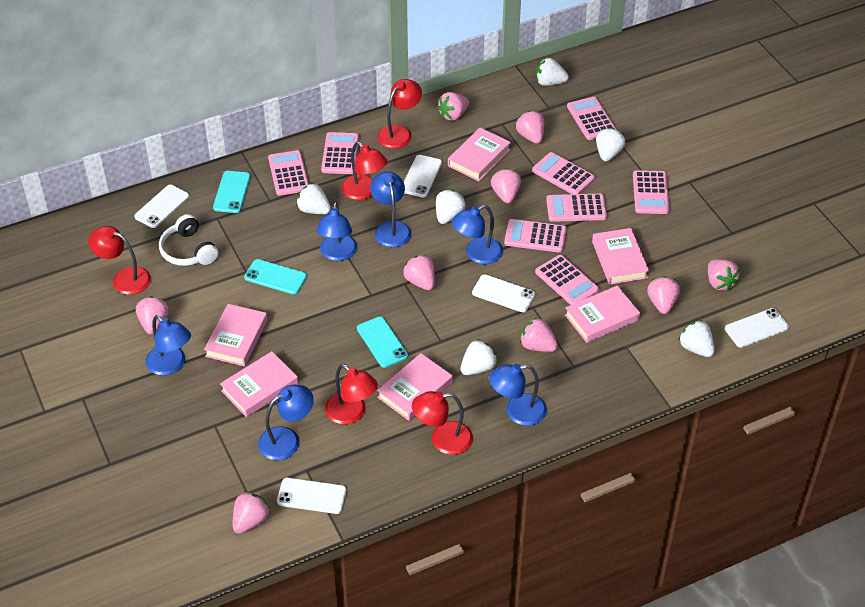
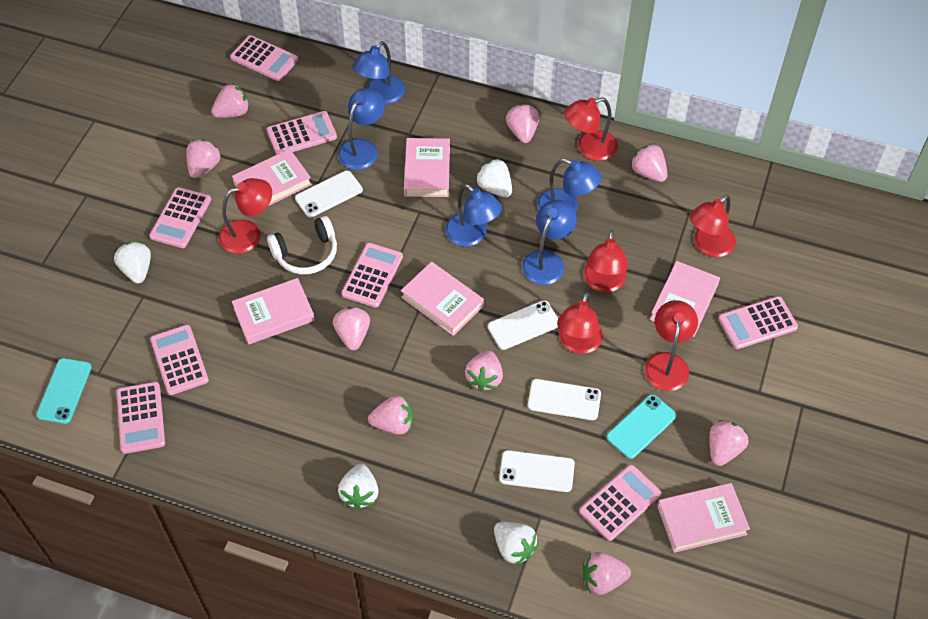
blue lamp: [146,315,191,376] [258,385,314,460] [316,202,357,261] [370,172,411,248] [451,205,503,264] [489,364,547,426] = 6 -> [338,88,385,170] [353,41,405,104] [445,184,502,247] [522,200,577,285] [537,158,601,212] = 5
red lamp: [88,226,151,295] [325,364,378,424] [341,142,388,200] [377,79,422,149] [412,391,473,455] = 5 -> [219,178,272,254] [557,292,603,354] [564,97,618,161] [584,230,628,292] [644,300,698,391] [689,195,736,257] = 6
turquoise phone: [213,171,251,213] [244,259,307,295] [357,317,408,368] = 3 -> [36,358,92,424] [606,394,677,459] = 2
white phone: [134,185,189,228] [277,478,346,514] [404,155,442,198] [472,274,535,312] [725,308,789,348] = 5 -> [295,171,363,218] [488,300,558,350] [499,450,575,492] [528,379,601,420] = 4
white strawberry: [296,183,331,214] [436,190,466,224] [460,339,498,375] [536,58,569,86] [596,128,626,161] [678,320,715,357] = 6 -> [114,242,151,284] [338,464,379,509] [476,158,512,197] [494,522,538,565] = 4

